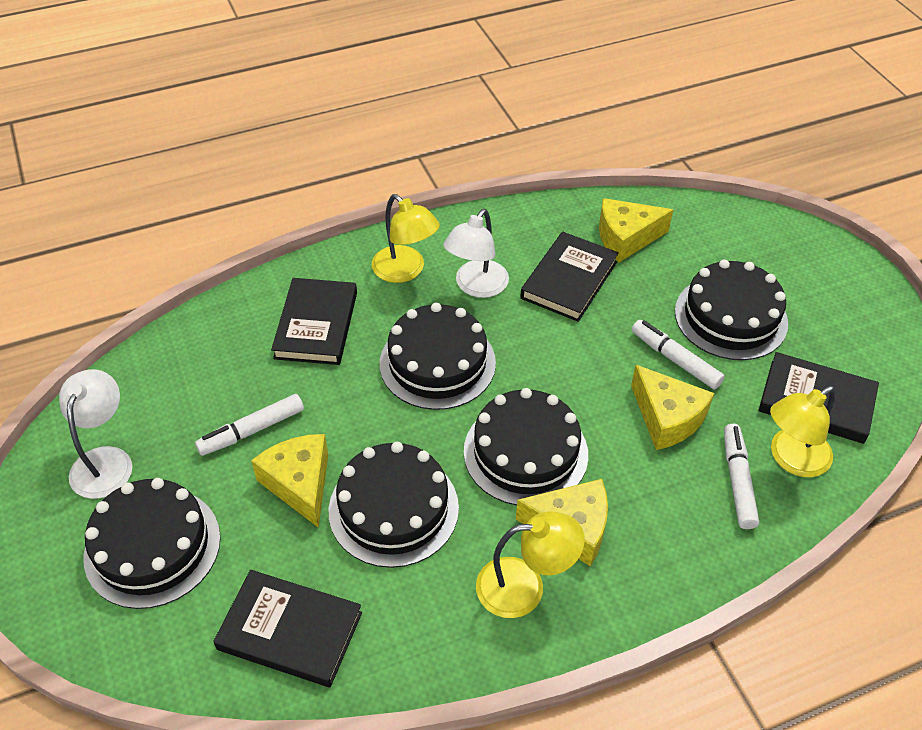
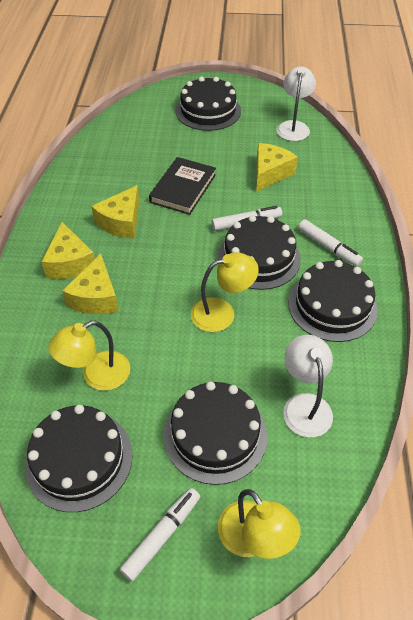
black book: [213,570,362,687] [271,278,357,365] [520,232,619,322] [758,352,879,444] = 4 -> [149,157,216,215] = 1

